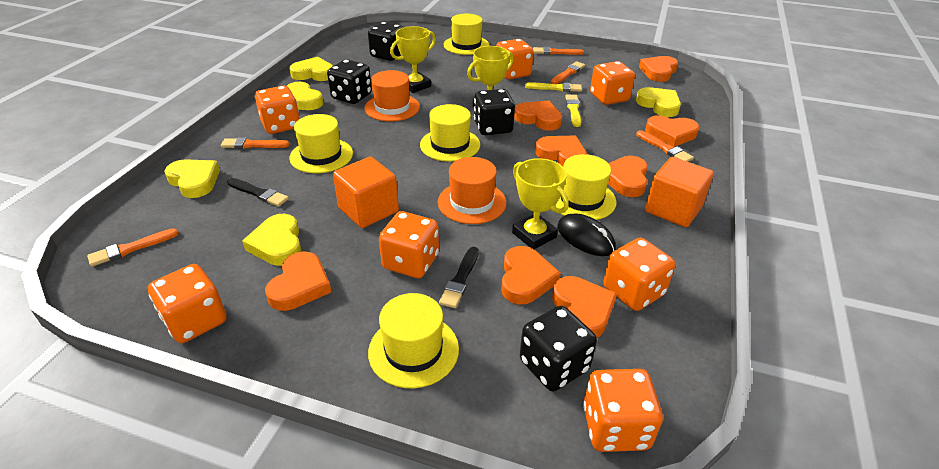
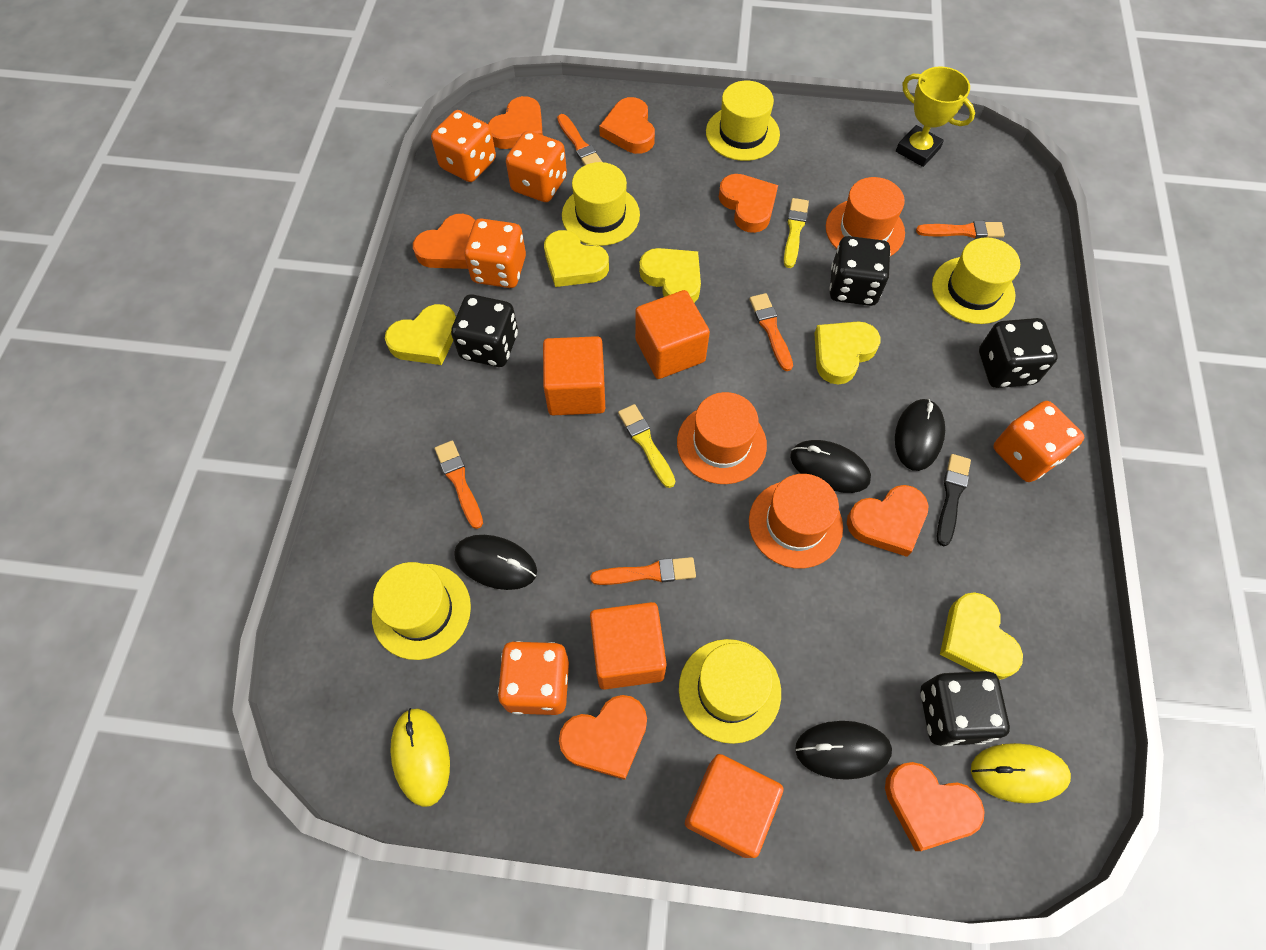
black brush: [227,178,289,207] [439,247,479,308] = 2 -> [937,454,971,546] = 1
black mouse: [557,213,616,256] = 1 -> [454,535,537,590] [790,440,871,493] [795,721,892,780] [895,399,945,471] = 4
orange cube: [333,157,399,228] [645,157,714,227] = 2 -> [543,336,605,415] [590,602,667,689] [635,290,710,379] [685,754,784,858] = 4
orange dice: [148,264,227,343] [255,86,300,134] [379,211,439,278] [496,39,534,79] [583,369,663,452] [590,61,635,105] [603,238,675,311] = 7 -> [431,110,496,182] [464,218,526,288] [498,641,569,715] [506,131,567,202] [993,401,1084,482] = 5
orange hat: [364,70,420,121] [438,157,506,224] = 2 -> [677,392,767,484] [749,474,843,568] [826,177,905,256] = 3
orange heart: [265,251,331,311] [501,246,561,304] [514,100,562,131] [535,135,587,166] [552,276,617,338] [608,156,648,197] [639,56,678,82] [645,115,699,147] = 8 -> [413,214,475,269] [488,96,543,149] [559,695,647,780] [599,97,655,154] [719,174,778,233] [847,485,929,557] [885,762,985,851] = 7
yellow mouse: none = 0 -> [390,708,450,807] [971,743,1071,803] = 2
yellow trophy: [390,26,436,93] [467,46,514,107] [512,158,569,249] = 3 -> [896,66,975,167] = 1

